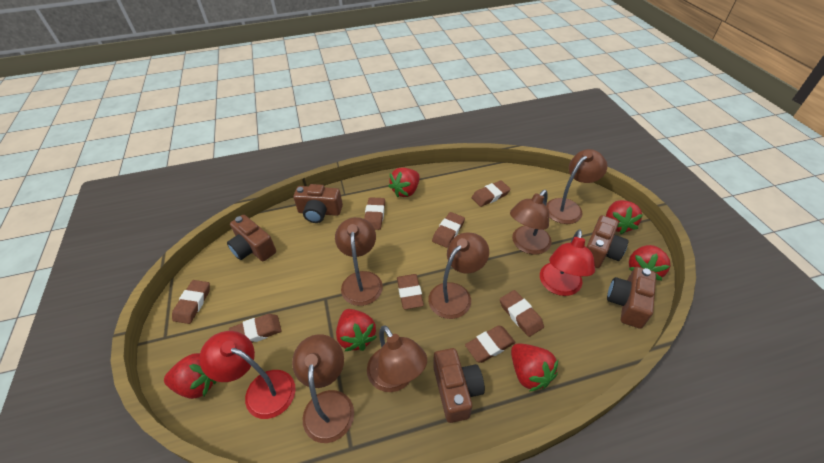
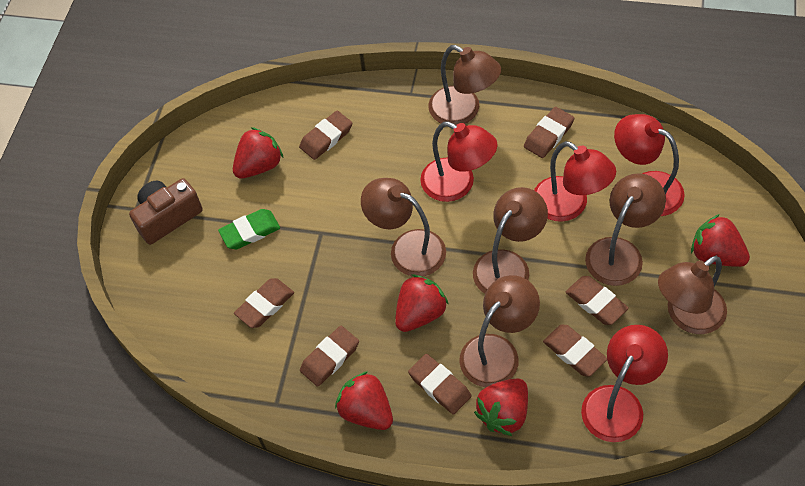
brown camera: [227,215,276,261] [293,184,343,223] [433,348,485,423] [587,215,629,268] [607,267,656,329] = 5 -> [129,178,203,245] = 1
brown eraser: [172,280,210,324] [229,314,282,343] [364,197,385,230] [397,274,424,309] [432,212,465,248] [465,325,515,363] [472,180,511,207] [500,290,544,337] = 8 -> [234,278,294,328] [299,111,352,160] [300,326,359,387] [408,354,471,414] [524,107,574,158] [543,325,607,377] [566,276,629,325] = 7
green eraser: none = 0 -> [218,209,280,249] = 1
red lamp: [199,331,296,419] [540,229,595,296] = 2 -> [420,122,497,202] [534,141,616,222] [581,325,668,442] [614,114,685,216] = 4
red strawberry: [164,353,216,399] [336,309,377,351] [389,168,419,197] [511,343,558,392] [606,200,643,234] [629,245,670,280] = 6 -> [233,127,283,179] [335,371,393,430] [395,274,449,332] [474,378,528,436] [691,214,750,267] = 5

